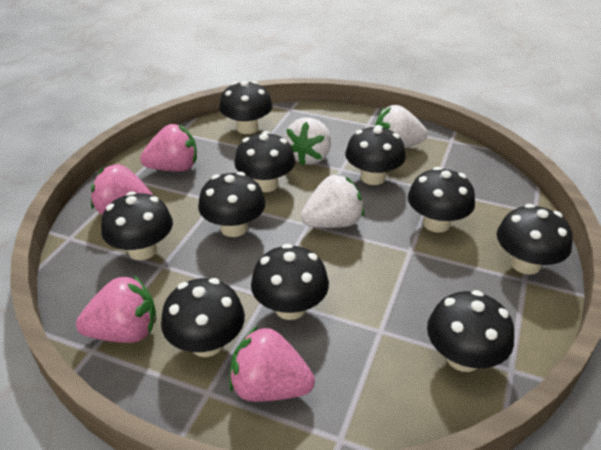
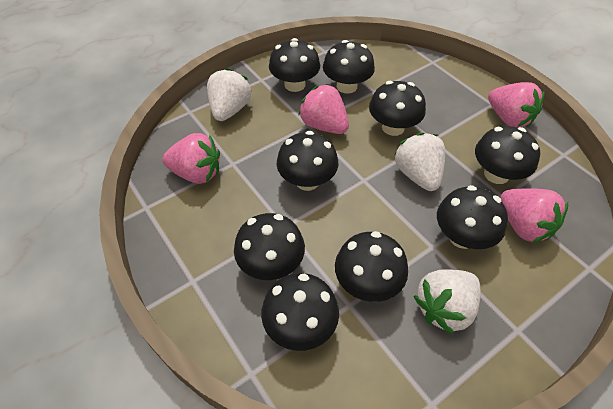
black mushroom: [101,192,173,260] [161,278,245,357] [198,172,265,237] [219,81,273,134] [234,131,295,192] [251,244,329,320] [345,125,406,185] [408,167,475,233] [427,290,514,372] [497,204,573,275] = 10 -> [234,213,305,280] [261,273,339,351] [269,38,320,92] [277,131,338,191] [323,40,375,94] [335,231,408,302] [369,81,426,136] [437,185,508,249] [475,126,540,184] = 9

